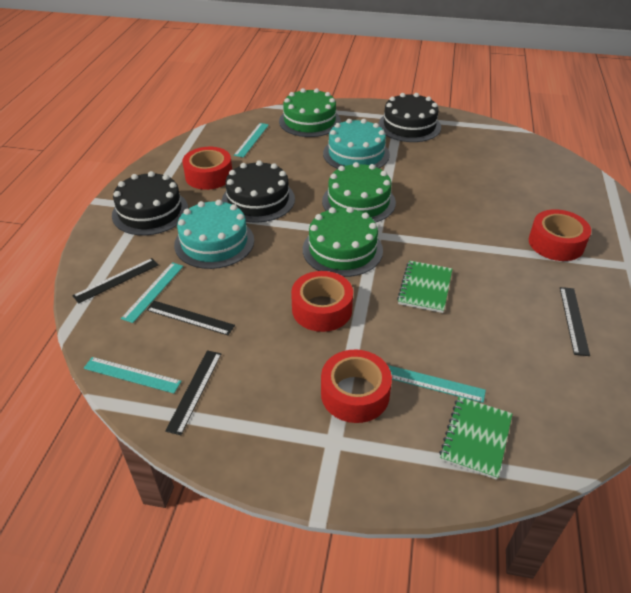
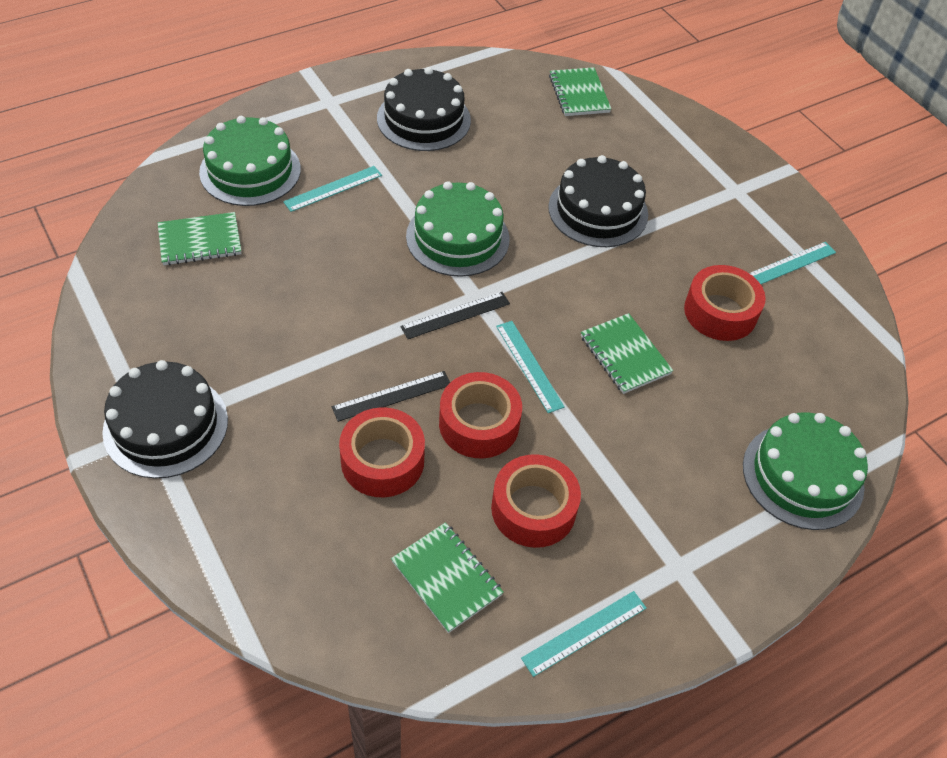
black ruler: [72,258,159,304] [146,301,235,335] [165,350,221,435] [560,287,590,356] = 4 -> [332,371,450,422] [400,292,510,339] = 2
green notebook: [397,261,452,313] [439,397,513,480] = 2 -> [158,212,241,266] [391,522,504,633] [549,67,611,116] [581,313,673,394] = 4
turquoise cake: [174,200,254,269] [323,119,390,169] = 2 -> none = 0

